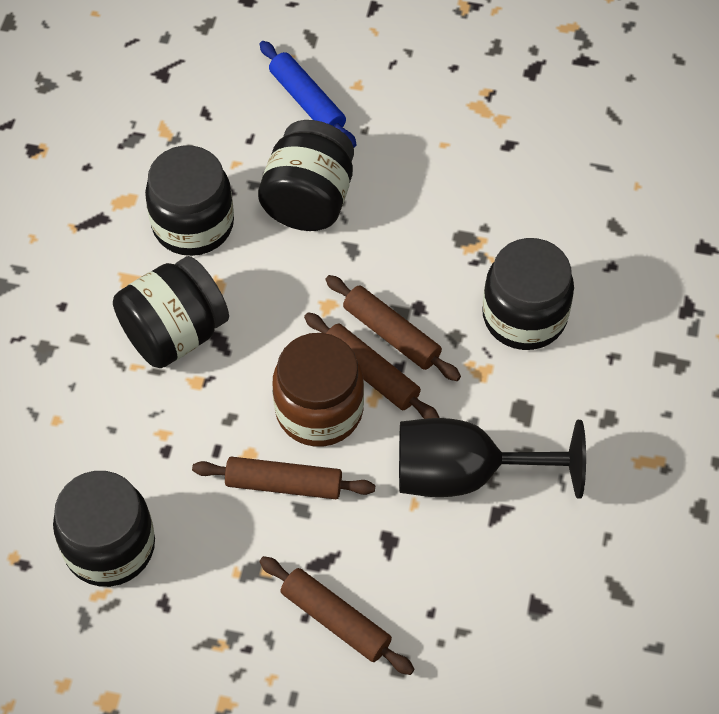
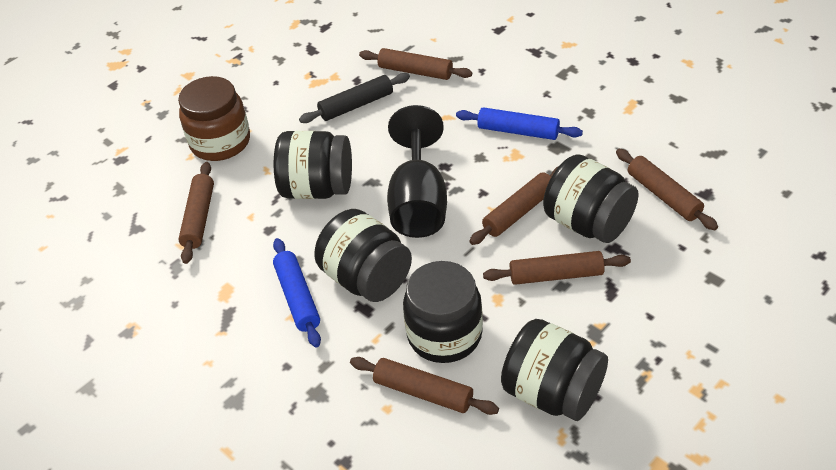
black rolling pin: none = 0 -> [299,73,410,123] = 1
blue rolling pin: [260,41,357,147] = 1 -> [273,238,321,347] [456,107,583,140] = 2
brown rolling pin: [192,457,375,499] [259,556,415,675] [304,312,440,419] [325,275,461,381] = 4 -> [178,162,214,264] [350,357,499,415] [359,48,472,80] [469,166,559,245] [483,251,631,285] [616,149,718,230] = 6

